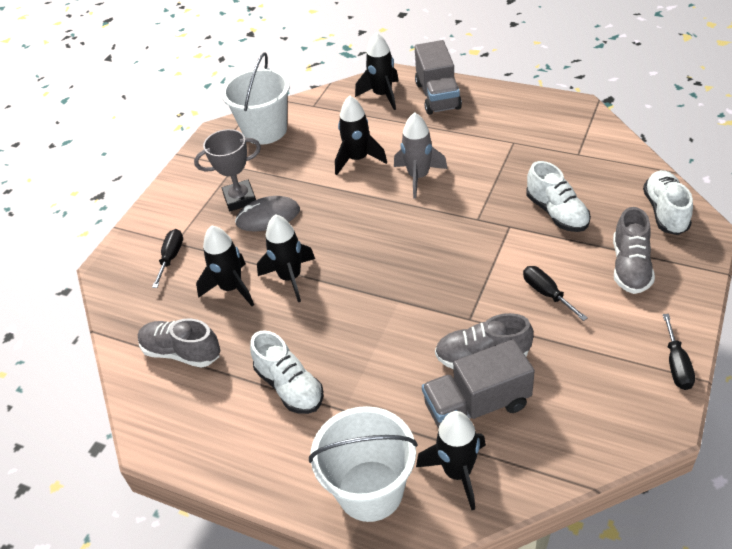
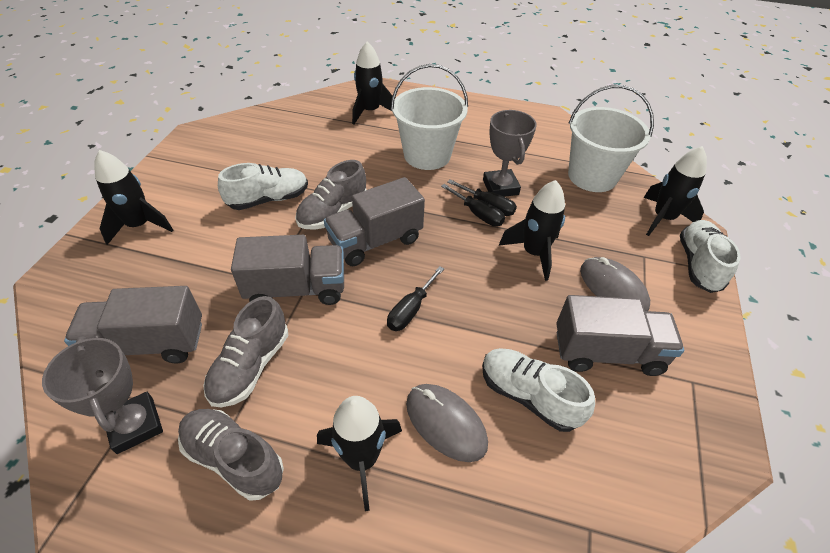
grey mouse: [235,196,300,231] = 1 -> [406,384,488,462] [580,257,650,311] = 2
grey rocket: [394,112,448,198] = 1 -> none = 0
grey trophy: [194,129,261,211] = 1 -> [42,336,163,454] [483,110,537,197] = 2
grey truck: [415,40,462,115] [422,339,535,428] = 2 -> [64,286,202,363] [231,235,344,305] [324,177,425,266] [556,295,684,376] = 4

